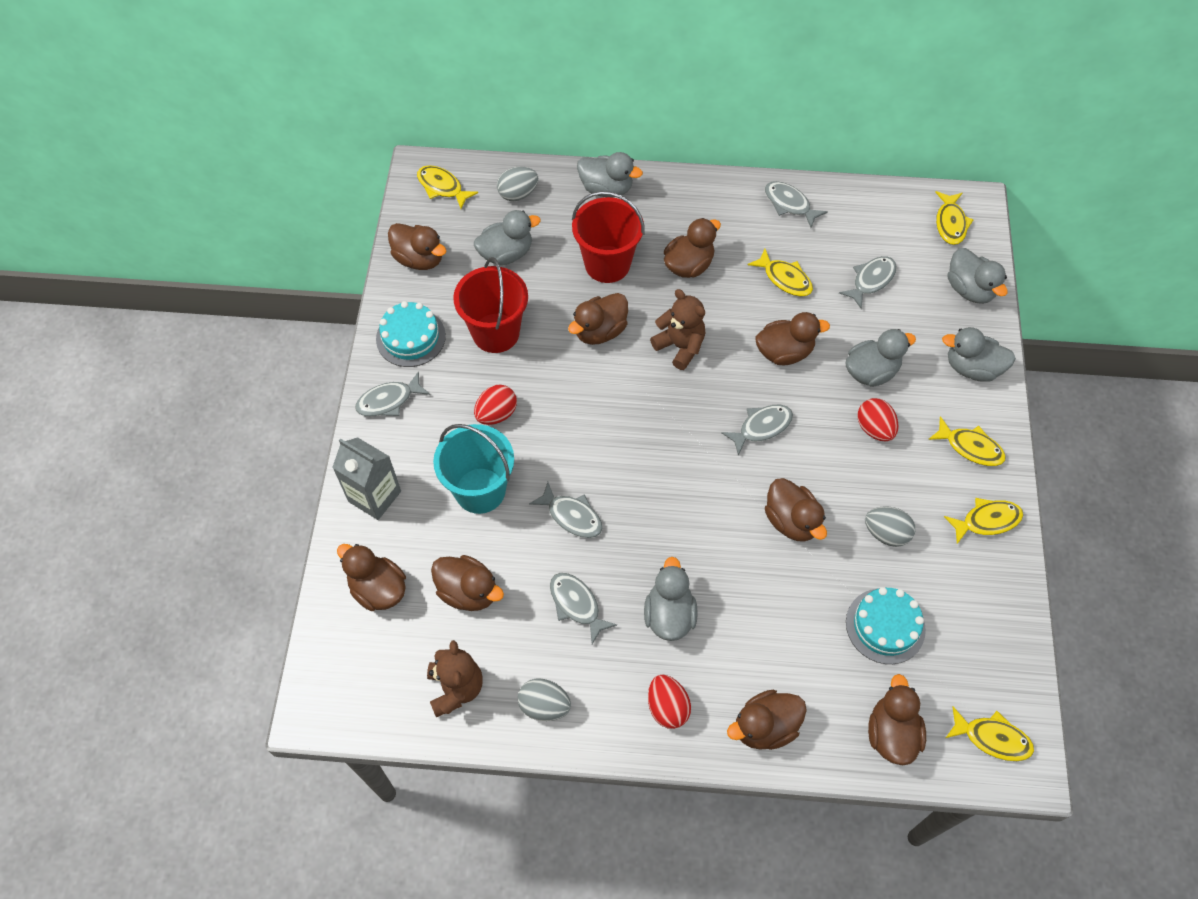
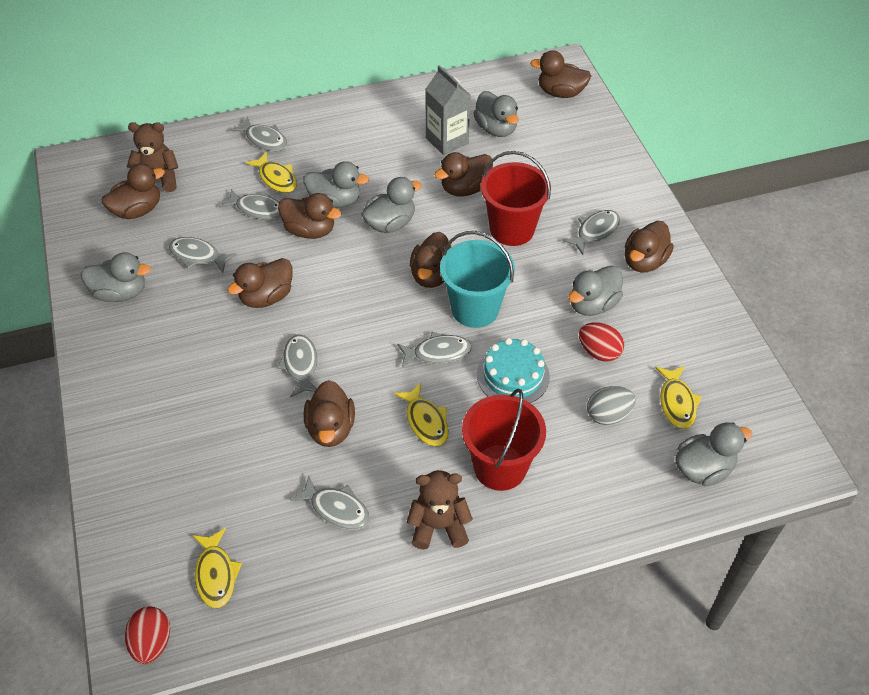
brown duck: [337,544,406,611] [388,223,446,270] [431,555,504,611] [568,293,628,345] [664,218,721,278] [727,690,807,750] [756,312,830,365] [765,478,827,542] [868,674,926,765] = 9 -> [102,164,165,219] [227,258,292,308] [278,193,342,239] [304,380,355,447] [410,232,451,288] [434,152,493,196] [530,50,591,98] [625,221,674,272] = 8
grey egg: [497,167,538,201] [518,678,571,721] [865,506,915,547] = 3 -> [587,386,636,425] = 1
grey fish: [355,371,430,417] [529,482,603,538] [550,573,617,644] [721,405,793,456] [765,181,828,228] [839,256,897,309] = 6 -> [169,237,237,273] [219,189,280,220] [231,117,287,151] [277,334,318,397] [290,475,370,529] [397,332,472,368] [562,210,620,255] = 7
red egg: [474,385,517,425] [648,675,691,729] [857,398,898,442] = 3 -> [125,607,170,664] [579,323,624,362] = 2
turquoise cake: [376,301,446,367] [846,587,926,664] = 2 -> [477,338,550,403] = 1
yellow fish: [417,165,478,209] [748,249,813,297] [928,416,1006,466] [935,191,974,245] [944,498,1023,544] [946,706,1034,761] = 6 -> [192,528,242,608] [246,151,297,193] [394,383,448,447] [655,366,702,429] = 4

